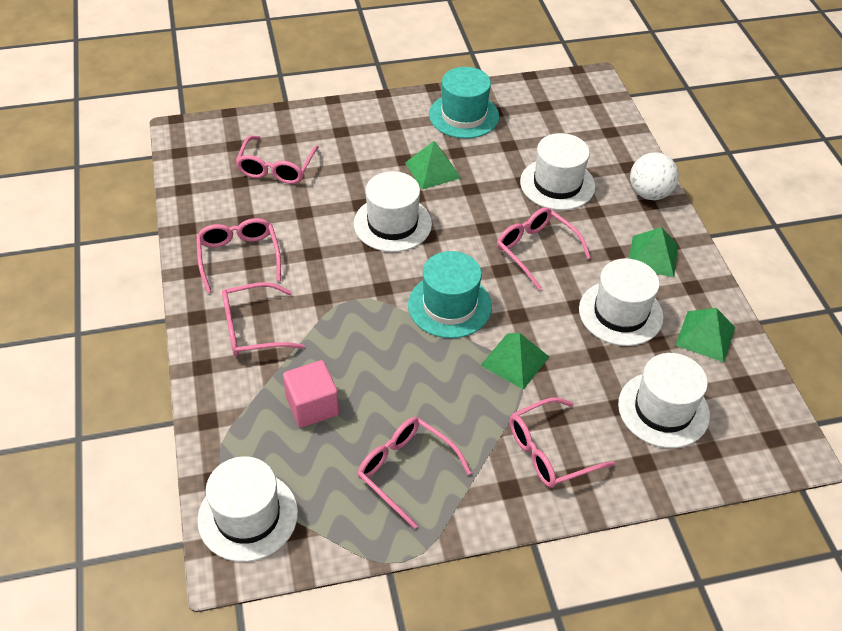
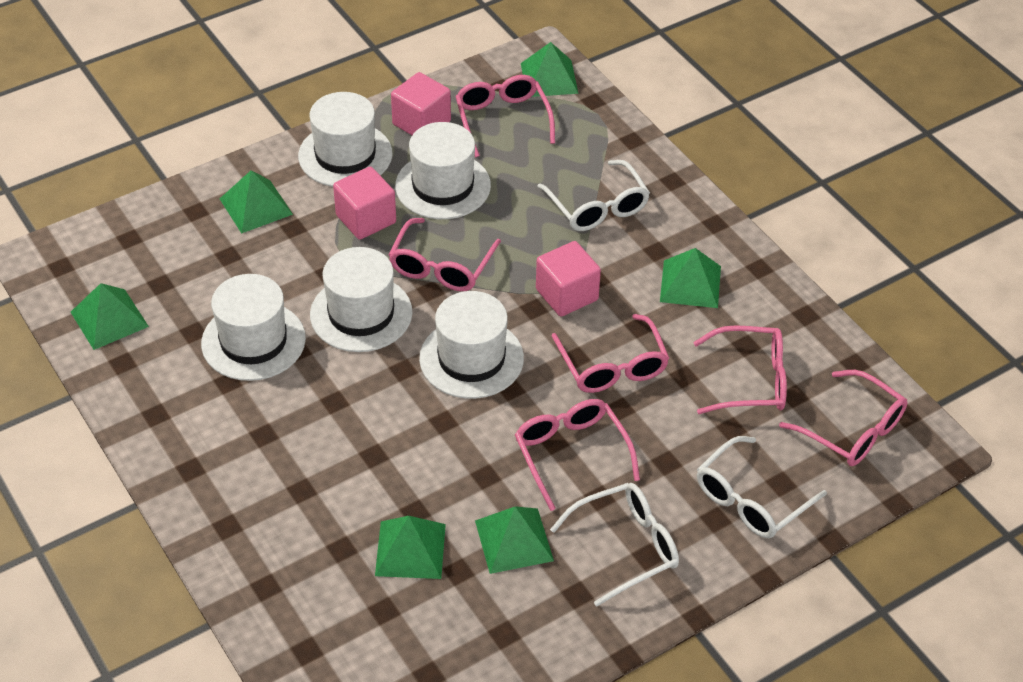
green pyramid: [405,141,461,190] [480,333,549,390] [629,227,678,277] [675,308,735,362] = 4 -> [71,283,149,350] [220,170,293,234] [375,516,446,579] [475,506,554,574] [521,42,578,97] [660,248,721,308] = 6
pink cube: [283,360,339,428] = 1 -> [333,166,396,240] [391,72,451,135] [536,241,601,317] = 3
turquoise hat: [408,251,492,338] [429,67,499,139] = 2 -> none = 0
white ball: [630,152,679,200] = 1 -> none = 0
white glasses: none = 0 -> [537,160,650,231] [550,483,679,606] [697,436,827,538] = 3

